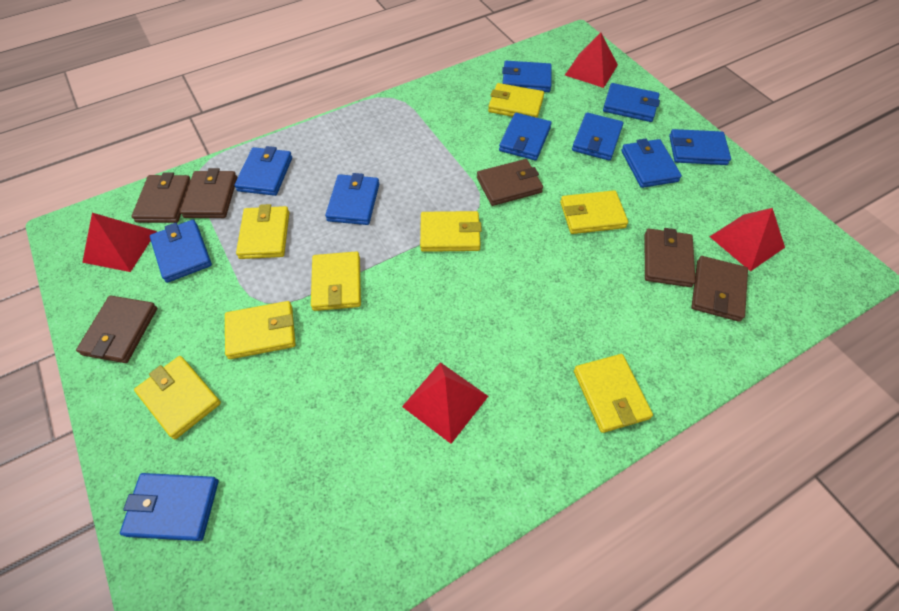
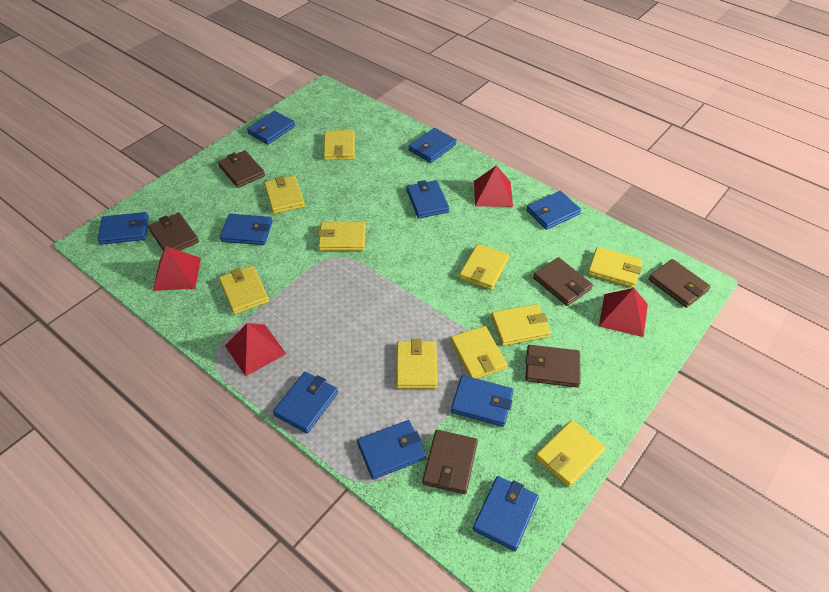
yellow wallet: [134,356,221,439] [225,301,296,359] [236,204,289,259] [311,251,361,311] [420,211,482,252] [488,83,544,118] [560,190,628,234] [574,354,653,433] = 8 -> [219,266,269,315] [264,176,305,214] [318,222,366,251] [323,130,355,160] [396,338,438,389] [451,326,507,379] [459,244,509,290] [491,304,551,346] [535,420,606,487] [588,247,642,288] = 10

